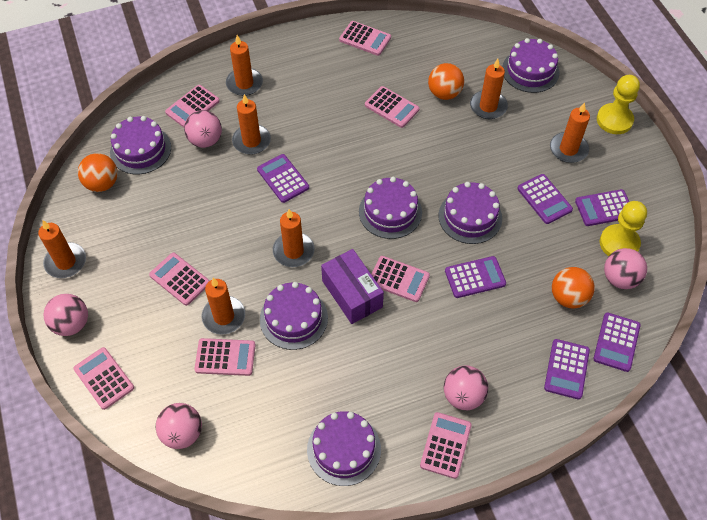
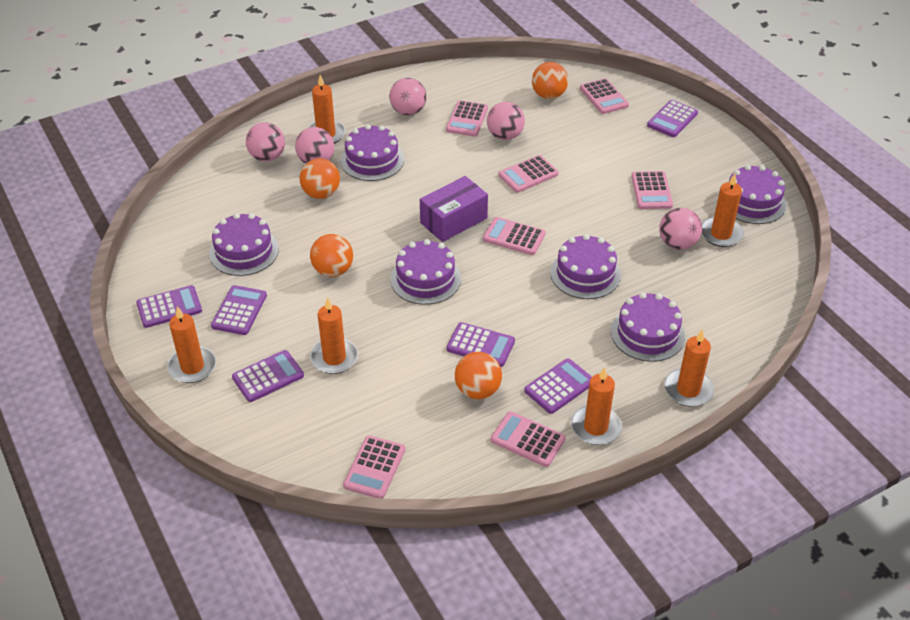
orange ball: [78,153,118,192] [428,63,464,100] [552,267,595,309] = 3 -> [300,158,340,199] [310,234,353,277] [455,352,502,399] [532,62,568,99] = 4
orange candle: [38,220,86,278] [202,278,245,335] [226,35,263,96] [232,94,271,155] [273,209,315,267] [470,59,508,119] [550,103,590,163] = 7 -> [167,306,216,383] [308,75,346,144] [310,297,358,374] [571,367,622,445] [664,330,714,407] [701,174,744,247] = 6
pink calculator: [73,347,134,410] [149,253,210,306] [165,85,220,127] [194,338,256,376] [339,21,391,56] [365,86,420,128] [371,256,430,302] [420,412,472,479] = 8 -> [343,435,405,499] [446,100,488,137] [483,217,546,255] [491,411,566,467] [499,155,559,193] [580,78,629,114] [631,171,673,209] = 7
yellow pawn: [597,75,640,134] [600,201,647,256] = 2 -> none = 0

